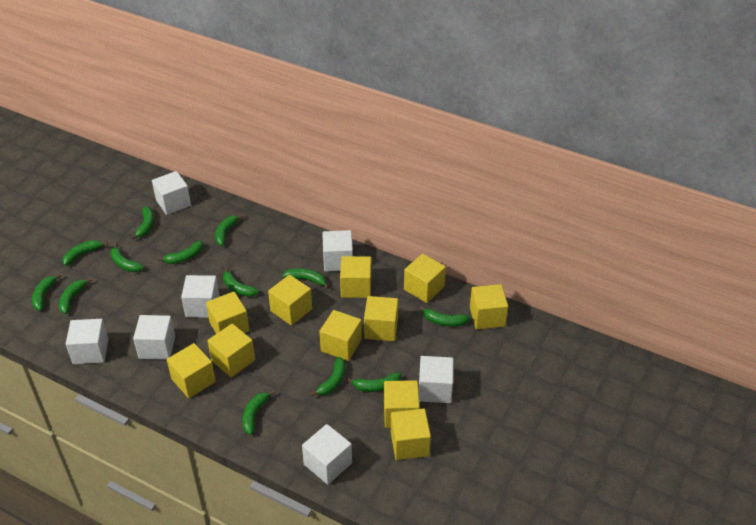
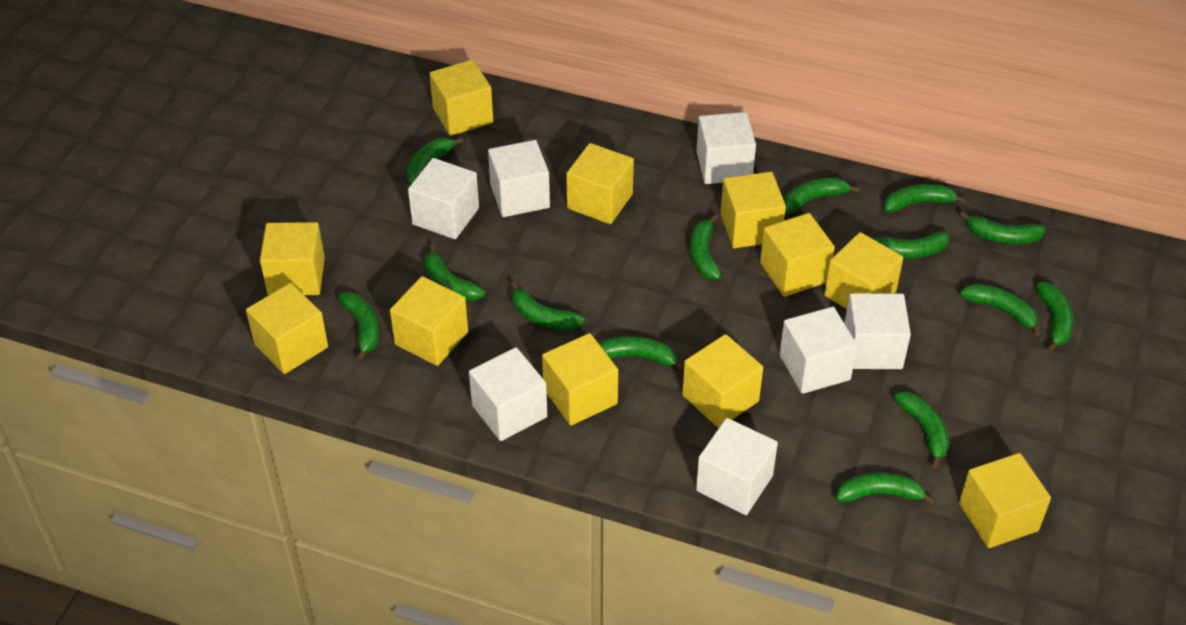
green banana: [32,274,62,311] [59,278,92,314] [62,240,108,266] [110,244,144,272] [131,207,154,240] [157,241,203,264] [215,214,243,246] [223,267,259,297] [242,390,275,435] [282,268,329,289] [310,357,346,396] [347,372,401,392] [420,306,470,326] = 13 -> [338,292,379,361] [406,137,463,185] [425,244,485,301] [510,281,585,330] [599,336,684,372] [690,214,721,279] [784,178,860,213] [836,473,936,505] [868,231,950,258] [884,184,967,212] [893,391,949,468] [959,211,1046,244] [960,284,1041,336] [1036,282,1073,352] = 14

